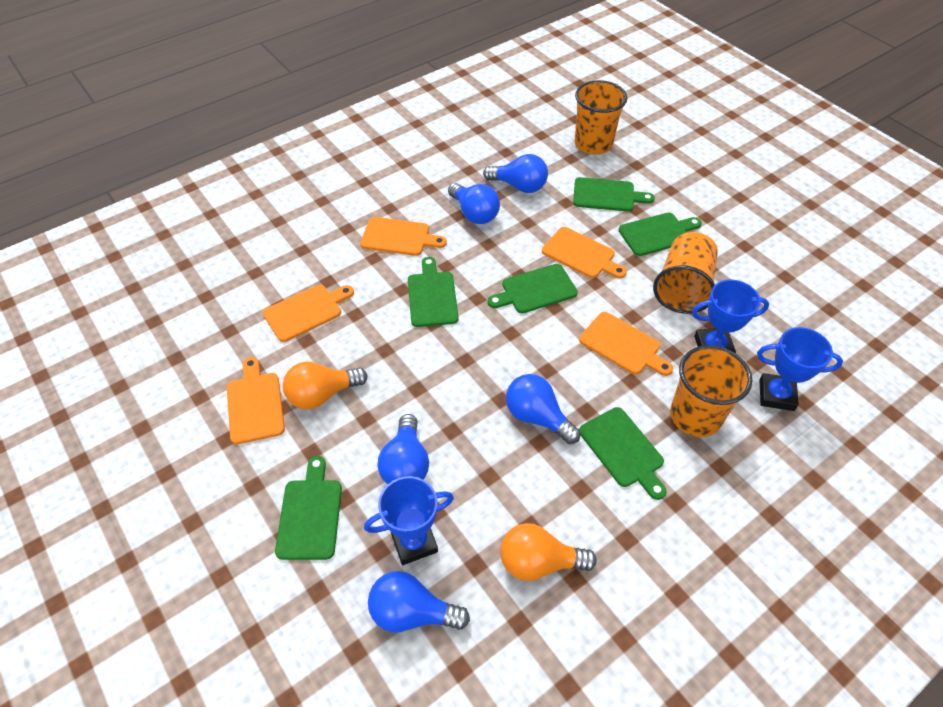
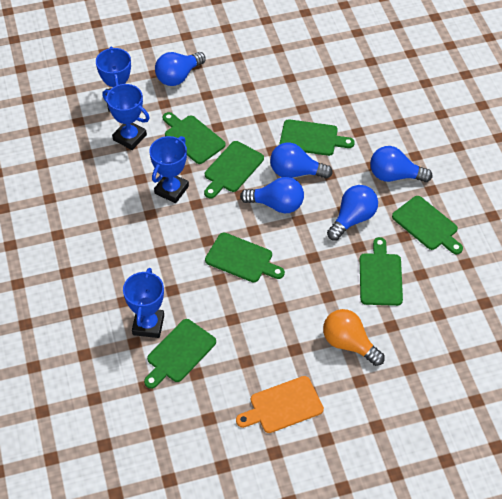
blue trophy: [364,476,454,565] [692,280,769,353] [757,327,843,411] = 3 -> [96,47,131,112] [102,84,150,150] [123,268,164,338] [149,136,189,203] = 4
green cutting board: [275,456,342,560] [408,257,459,327] [487,264,578,313] [573,177,655,212] [579,407,667,500] [618,213,702,256] = 6 -> [144,319,216,389] [162,112,226,164] [204,141,264,198] [205,233,285,283] [279,119,355,156] [360,237,403,306] [392,196,463,254] = 7
orange cup: [574,80,627,154] [653,232,718,314] [670,345,752,437] = 3 -> none = 0
orange cutting board: [227,357,285,444] [263,285,354,342] [360,217,447,256] [542,227,627,278] [579,312,673,376] = 5 -> [236,376,324,433] = 1
orange light bulb: [283,362,368,410] [500,523,597,581] = 2 -> [323,309,385,366] = 1

